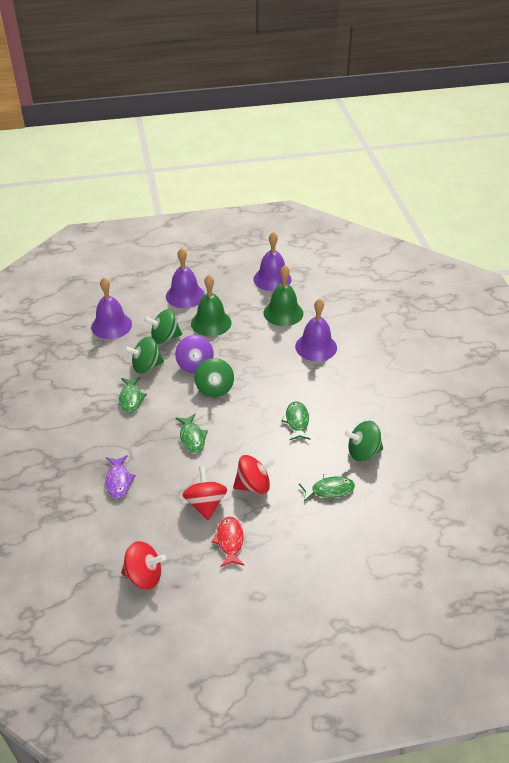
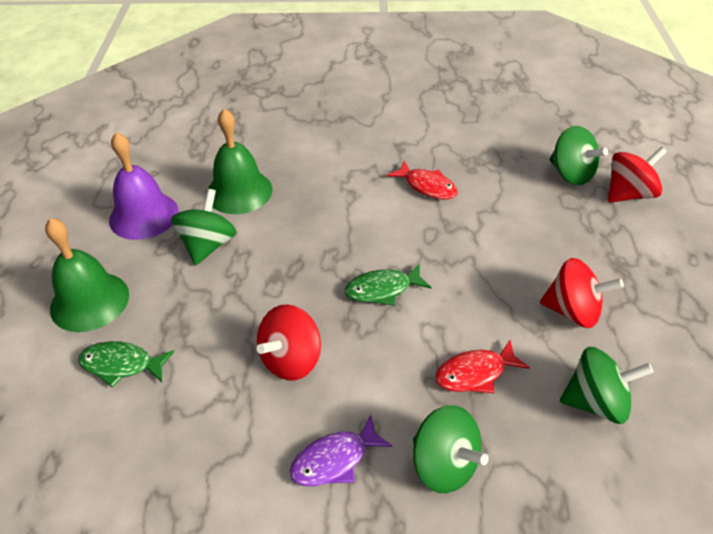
green fish: [119,377,147,413] [176,414,208,453] [281,401,311,440] [299,474,355,502] = 4 -> [78,341,174,387] [345,263,431,306] = 2
purple bell: [91,278,132,339] [166,248,205,308] [253,232,292,291] [295,299,337,361] = 4 -> [109,132,179,240] = 1
purple spinning top: [175,335,214,373] = 1 -> none = 0
red fish: [212,517,244,567] = 1 -> [387,161,458,200] [435,340,530,393] = 2

